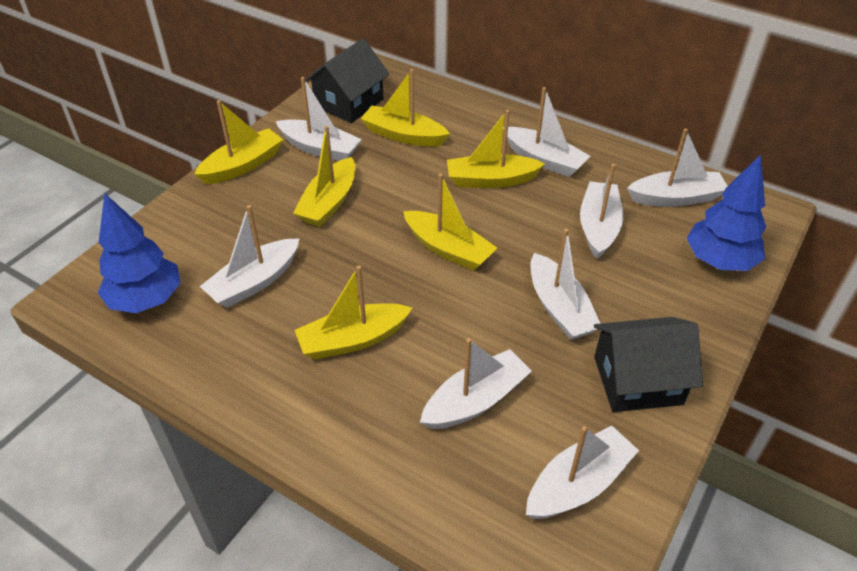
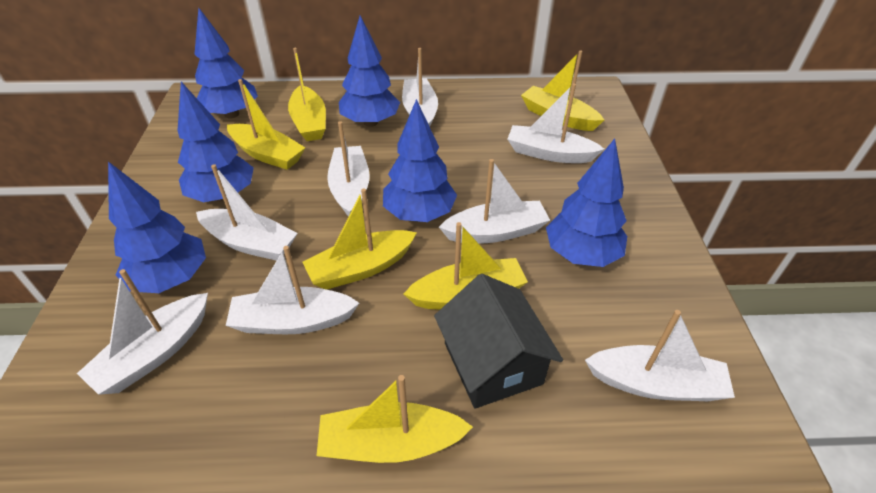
black house: [305,38,389,123] [594,317,703,412] = 2 -> [434,274,563,409] = 1
blue tree: [98,193,180,313] [686,155,766,271] = 2 -> [108,162,206,293] [177,82,254,202] [194,7,258,118] [339,16,400,127] [383,99,457,222] [546,139,627,267] = 6

